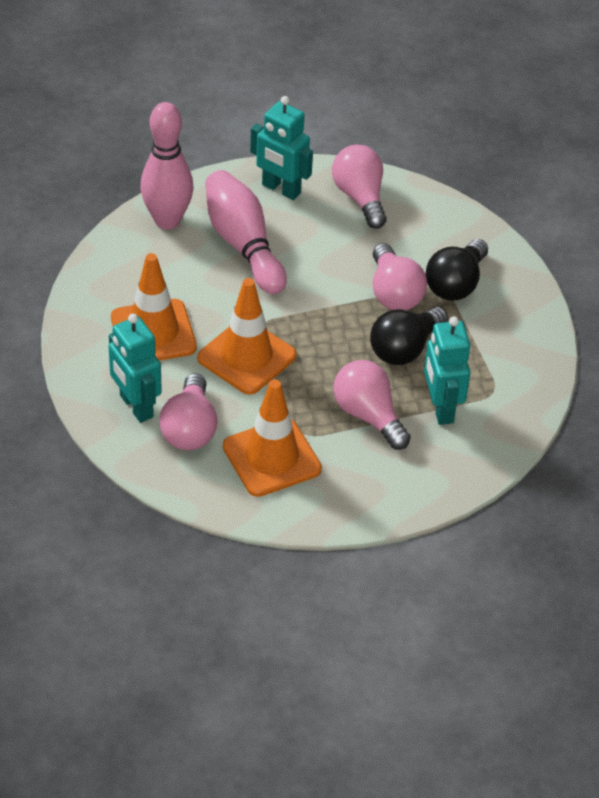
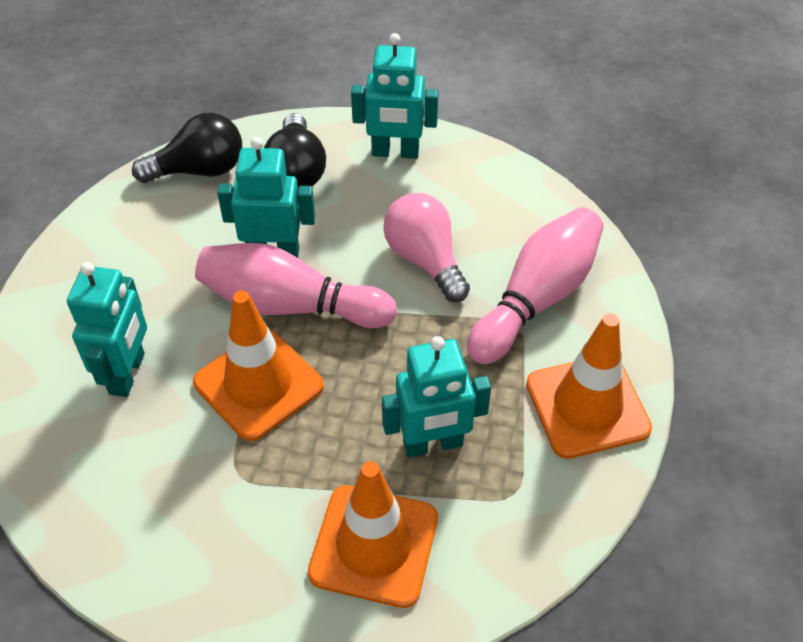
pink light bulb: [159,373,218,450] [332,145,387,229] [334,360,411,450] [373,243,427,310] = 4 -> [383,193,470,302] = 1
turquoise robot: [109,314,162,423] [250,96,313,200] [424,316,470,425] = 3 -> [67,262,147,397] [217,137,315,258] [351,33,438,159] [382,336,491,457] = 4

